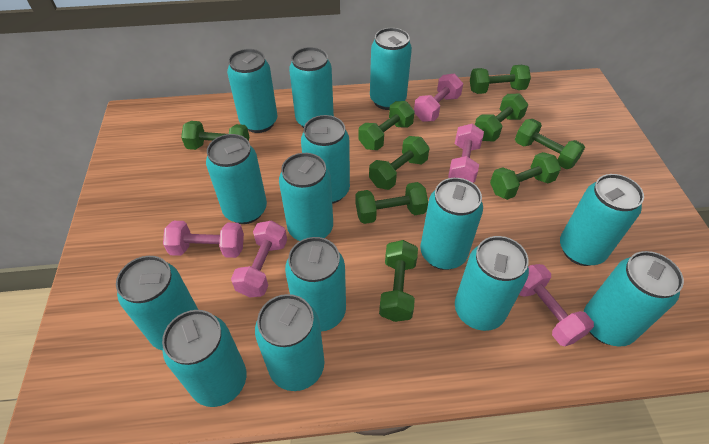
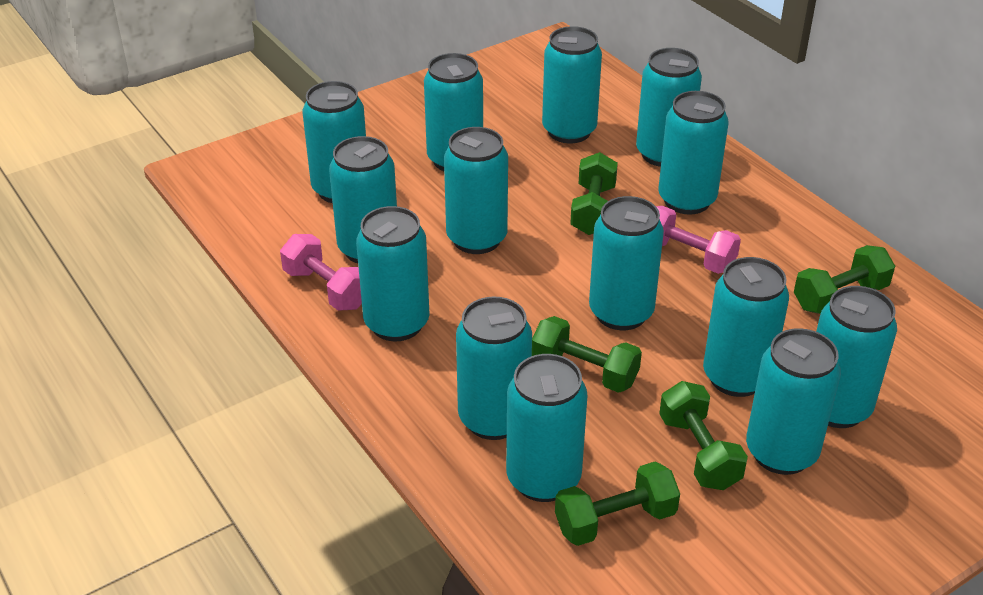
green dumbbell: [181,121,249,150] [356,182,428,224] [358,101,415,150] [369,136,430,190] [379,240,418,322] [470,65,531,94] [475,94,528,142] [490,152,561,200] [515,119,585,169] = 9 -> [532,316,642,393] [555,462,680,546] [570,152,618,235] [659,381,748,490] [794,245,895,314] = 5
pink dumbbell: [163,221,244,258] [231,221,287,297] [414,74,463,122] [448,124,484,183] [519,264,594,346] = 5 -> [280,234,362,311] [656,206,741,274] = 2

